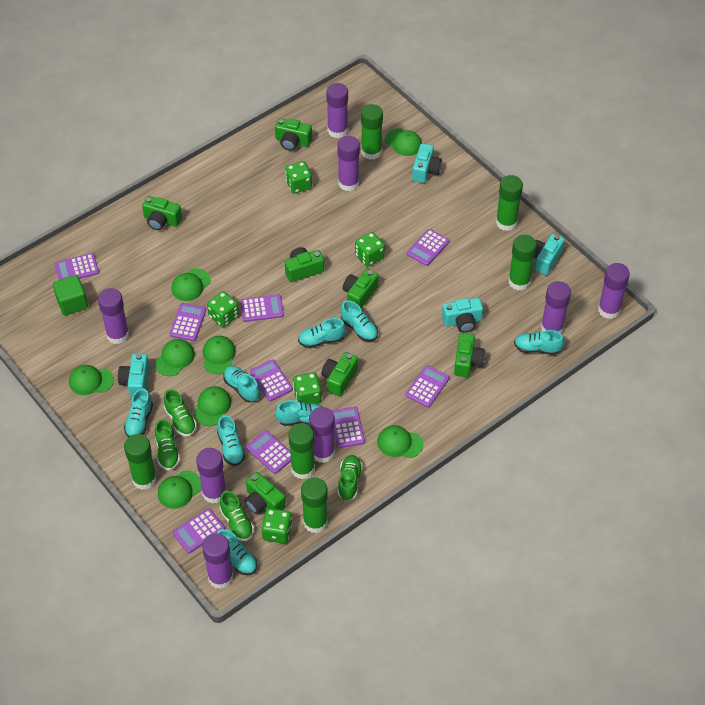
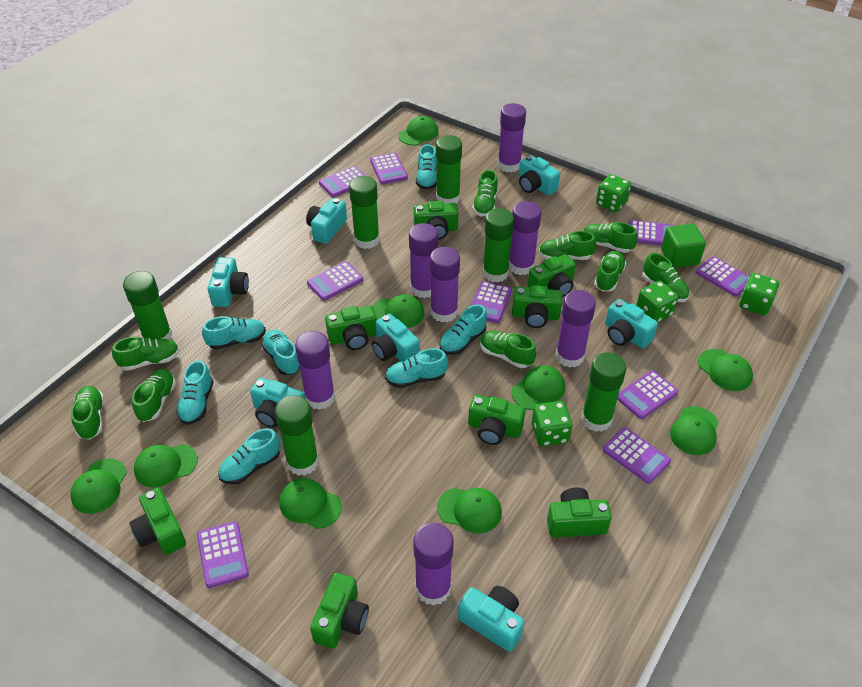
green camera: [142,196,182,230] [245,472,286,514] [275,118,312,151] [285,247,324,282] [321,352,358,397] [343,269,378,308] [454,333,485,377] = 7 -> [129,488,186,555] [310,573,369,649] [325,306,377,350] [414,201,459,240] [468,395,525,445] [512,285,563,328] [527,254,576,297] [547,487,612,537] = 8
green cap: [69,365,114,395] [155,339,195,376] [158,471,202,509] [171,268,211,301] [194,386,231,426] [203,336,236,375] [377,425,423,458] [385,128,422,156] = 8 -> [70,459,127,514] [134,444,198,487] [279,478,342,529] [372,294,424,328] [398,116,438,145] [437,488,502,533] [511,365,565,410] [670,406,719,455] [698,349,753,391] = 9
green dice: [207,291,239,327] [261,508,292,544] [285,161,312,193] [293,372,322,404] [355,232,385,267] = 5 -> [532,401,572,446] [596,174,631,212] [636,281,678,323] [739,273,779,315] = 4
green shoe: [155,419,180,470] [164,389,197,436] [220,491,254,541] [338,455,363,501] = 4 -> [71,386,104,440] [112,337,179,371] [132,369,176,422] [472,170,498,217] [480,331,536,368] [539,231,596,260] [583,222,638,253] [594,251,626,291] [643,253,689,302] = 9
purple glue stick: [98,288,129,344] [196,448,226,503] [202,533,233,589] [309,407,335,463] [326,83,348,138] [337,136,360,191] [541,281,571,333] [598,263,630,319] = 8 -> [295,331,335,410] [409,223,438,298] [413,523,454,606] [430,247,460,322] [498,103,526,173] [509,201,541,275] [555,290,596,368] = 7
turquoise camera: [118,354,149,397] [412,143,442,183] [442,298,483,333] [534,234,564,275] = 4 -> [208,257,249,307] [250,377,305,428] [306,198,347,244] [372,314,420,362] [458,586,524,652] [519,155,560,195] [605,299,658,348] = 7
turquoise shoe: [124,388,153,437] [217,415,246,466] [217,529,258,575] [223,366,260,402] [275,400,322,426] [298,318,346,348] [340,300,378,341] [514,330,564,355] = 8 -> [176,360,213,425] [202,316,266,350] [218,428,280,485] [262,330,300,375] [385,348,448,388] [416,144,437,190] [440,304,487,355] = 7

